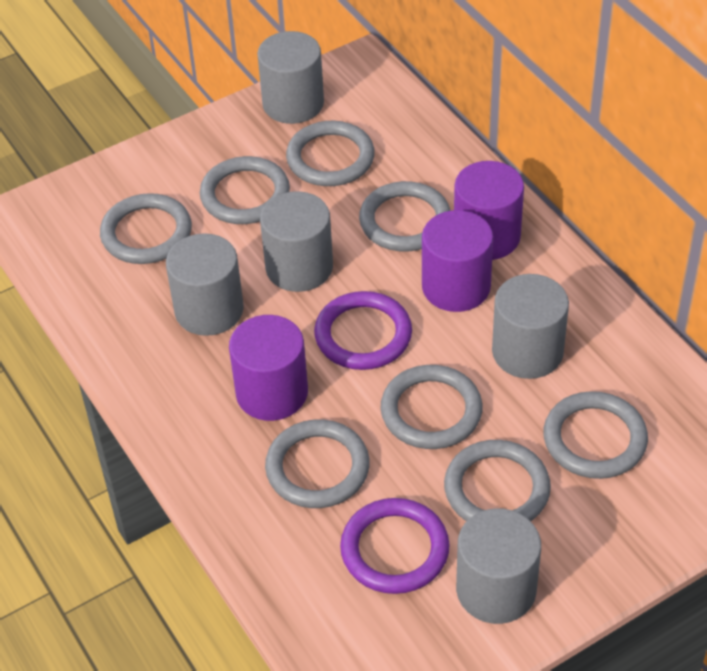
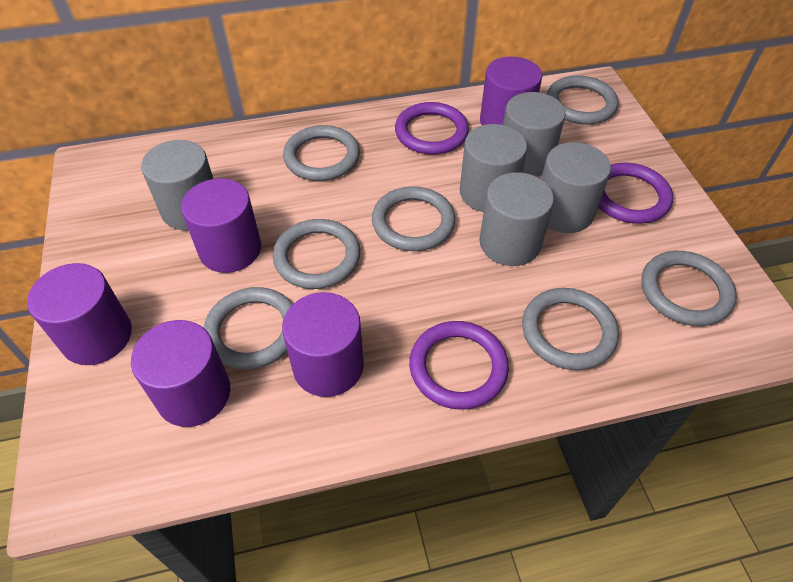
grey ring: [100,193,192,264] [200,156,290,224] [265,419,370,508] [286,121,375,186] [359,181,451,252] [381,365,483,449] [444,440,551,522] [543,391,648,479] = 8 -> [204,287,293,369] [273,219,360,289] [283,125,360,181] [372,186,455,251] [522,288,619,370] [547,75,618,125] [641,251,737,326] = 7
purple cylinder: [229,315,308,421] [422,210,493,312] [454,161,524,260] = 3 -> [27,263,132,365] [131,320,230,427] [181,178,261,273] [282,292,364,397] [480,57,542,125] = 5
purple ring: [314,291,412,370] [340,498,450,594] = 2 -> [395,102,469,155] [409,321,509,410] [598,162,673,224] = 3

